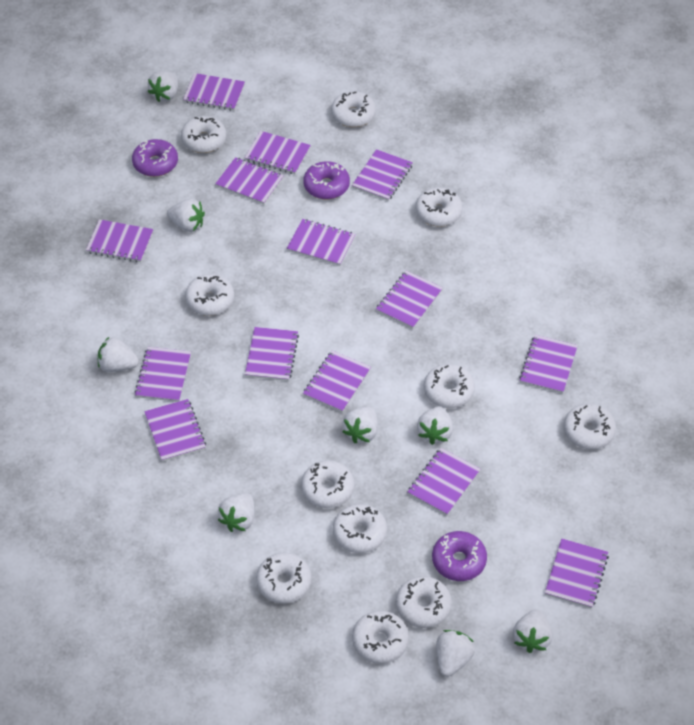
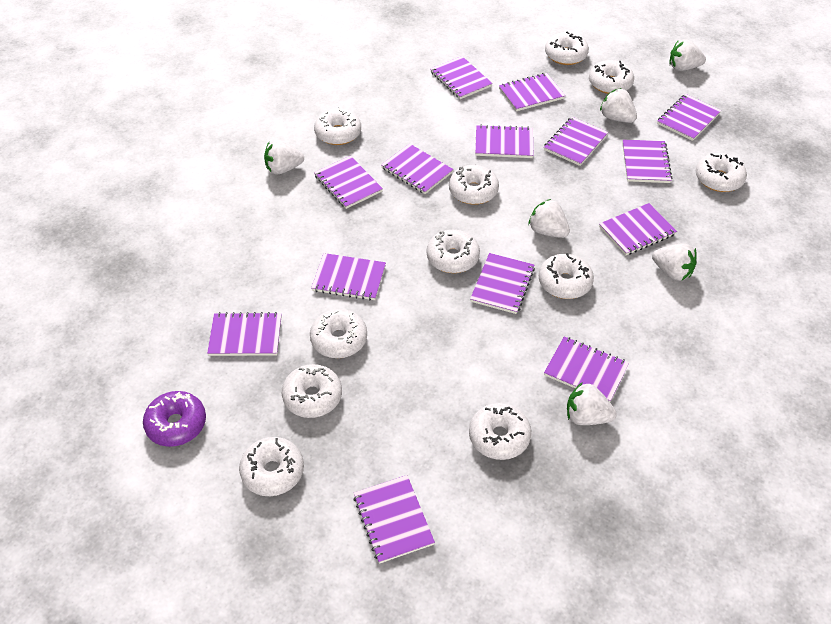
purple donut: [132,139,178,177] [303,161,350,199] [432,531,487,581] = 3 -> [143,391,206,447] = 1
white strawberry: [98,336,139,372] [148,71,178,102] [167,199,205,232] [218,493,255,532] [342,407,378,443] [417,406,453,445] [436,630,475,677] [513,610,552,653] = 8 -> [264,140,304,175] [528,199,570,238] [567,382,617,425] [600,88,637,123] [652,243,697,281] [669,39,706,71] = 6

